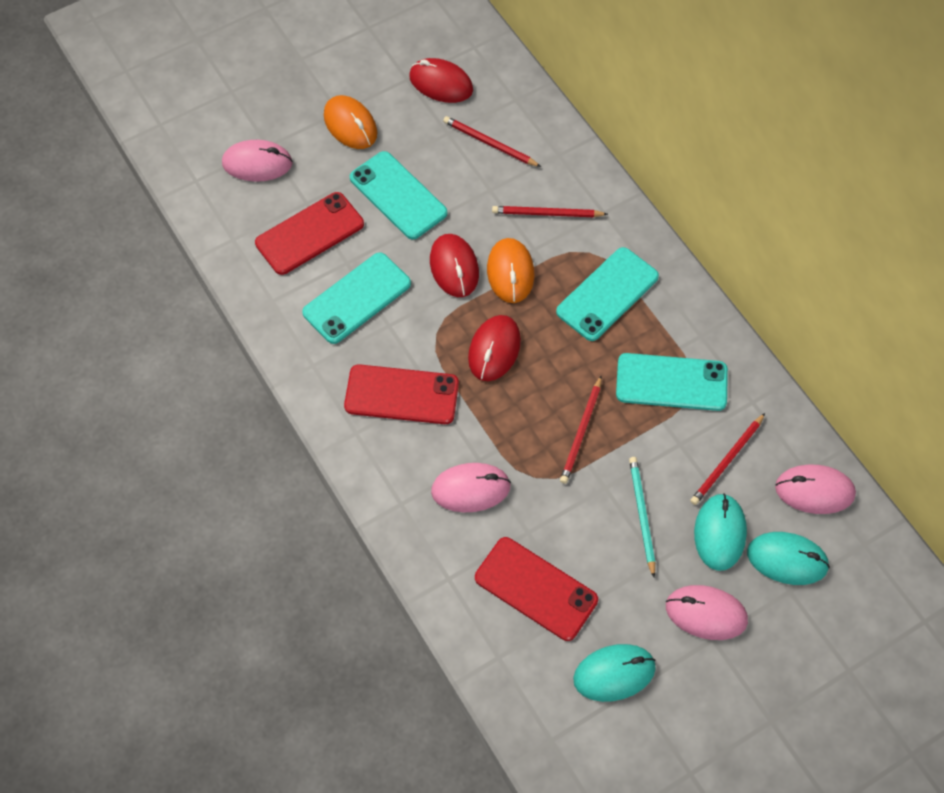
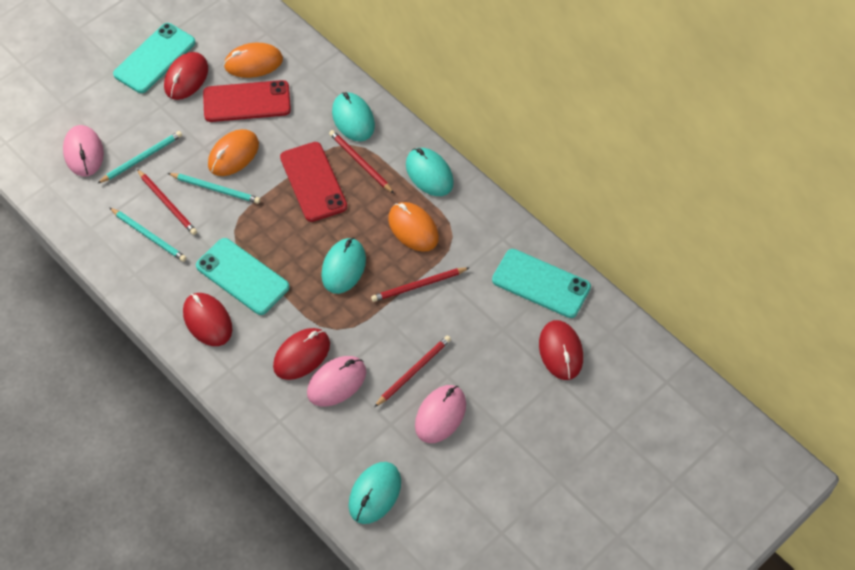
orange mouse: [324,95,377,149] [487,238,534,303] = 2 -> [208,129,259,176] [224,43,283,78] [388,202,439,252] = 3
pink mouse: [222,140,293,182] [431,463,511,512] [666,585,748,640] [775,465,856,514] = 4 -> [63,125,104,177] [307,356,366,406] [415,385,466,443] = 3
red mouse: [409,58,473,103] [430,234,479,297] [468,315,521,381] = 3 -> [164,52,208,100] [183,293,232,346] [273,328,330,380] [539,320,583,380] = 4
red phone: [255,192,364,275] [344,364,459,424] [475,537,598,641] = 3 -> [203,80,291,122] [280,142,347,222] = 2
turquoise mouse: [573,644,656,702] [694,494,747,571] [747,532,830,585] = 3 -> [321,238,366,294] [332,92,375,141] [349,462,401,524] [406,148,454,196] = 4
turquoise pencil: [629,457,655,577] = 1 -> [97,131,182,184] [110,208,187,262] [168,173,260,204] = 3
turquoise phone: [302,252,411,344] [350,151,447,240] [556,247,659,341] [616,353,728,411] = 4 -> [113,23,195,93] [196,238,289,315] [492,249,591,318] = 3

